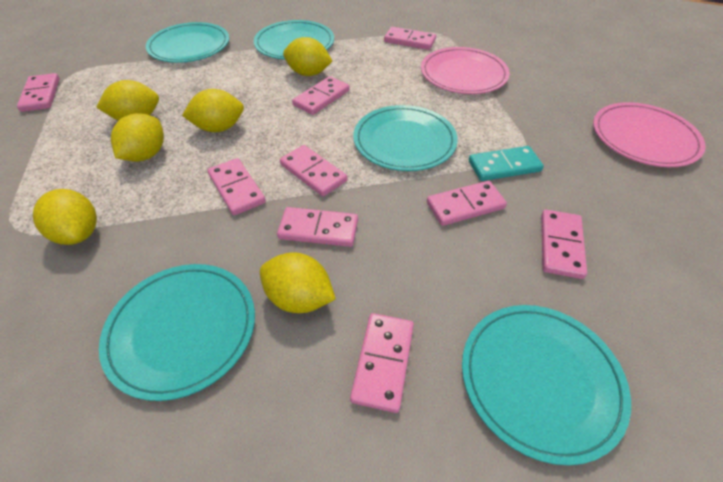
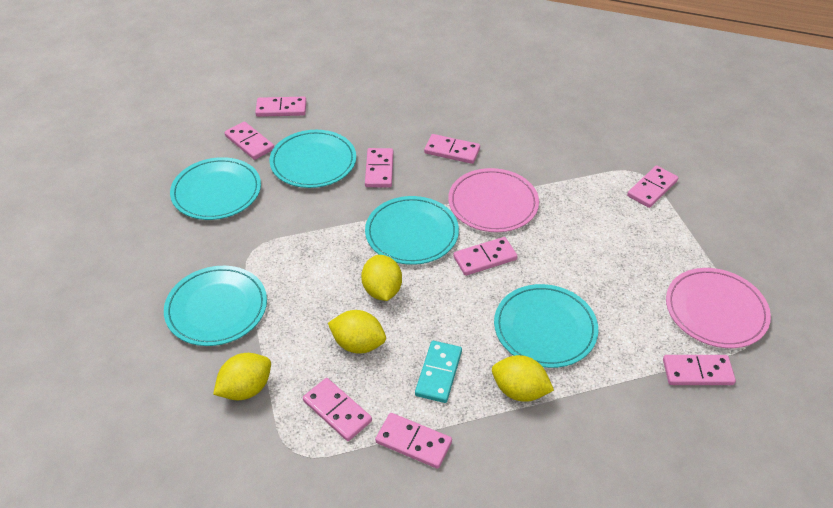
yellow lemon: [33,189,97,245] [96,80,159,121] [111,113,164,162] [182,89,244,132] [260,253,336,313] [283,37,332,76] = 6 -> [213,353,271,400] [328,310,386,354] [361,255,402,301] [492,355,554,402] = 4

